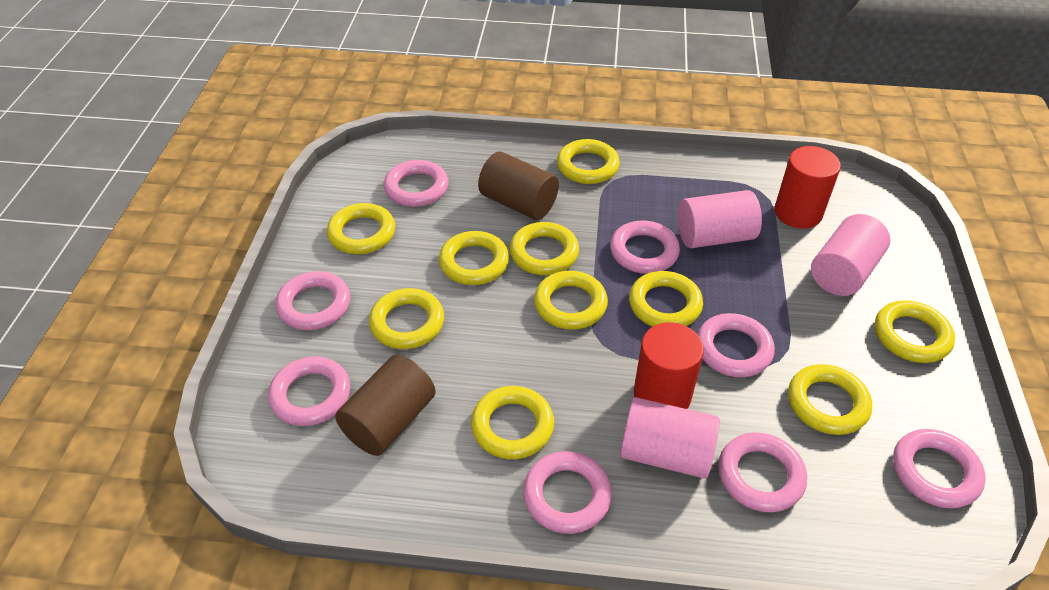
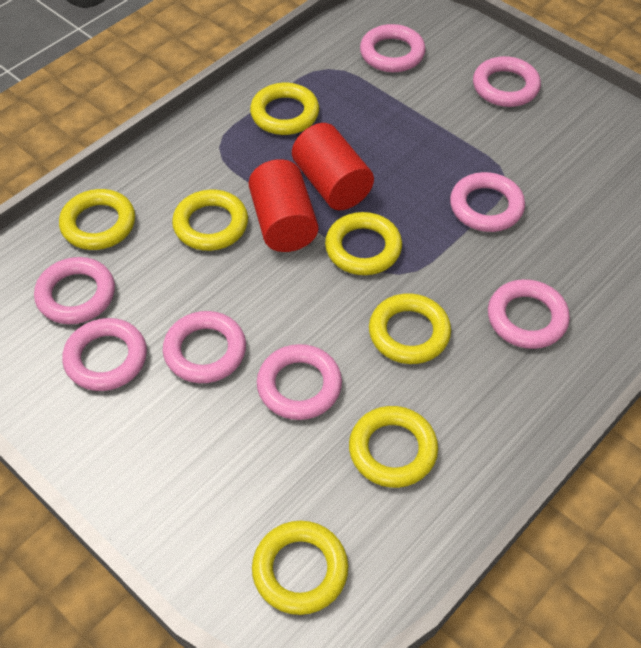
brown cylinder: [335,355,436,456] [478,152,559,220] = 2 -> none = 0
pink cylinder: [620,397,720,479] [678,190,762,248] [811,214,890,296] = 3 -> none = 0
yellow ring: [327,203,395,254] [369,288,444,349] [439,231,509,285] [471,386,554,459] [510,222,579,275] [534,271,608,330] [557,139,620,184] [629,271,703,327] [788,364,872,435] [875,300,955,363] = 10 -> [59,189,135,250] [172,190,248,251] [250,83,319,135] [252,521,348,615] [325,212,402,275] [349,406,438,488] [369,293,451,364] = 7

